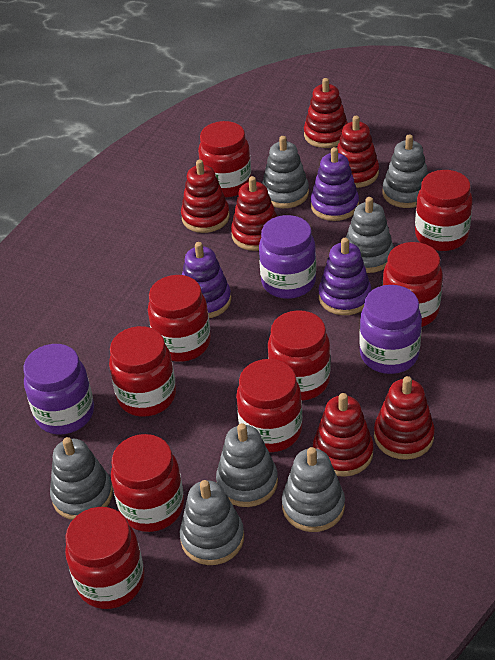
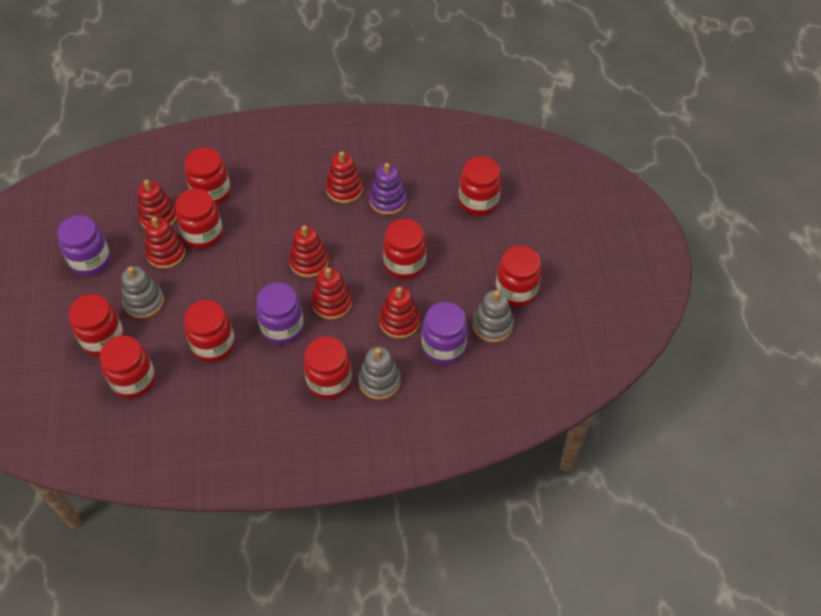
grey stacking toy: [50,437,113,520] [180,480,244,565] [216,423,278,507] [262,136,309,208] [282,447,345,532] [346,197,394,273] [382,134,428,208] = 7 -> [122,266,164,319] [358,347,401,400] [473,290,514,342] = 3
purple stacking toy: [182,242,231,318] [311,147,359,221] [318,238,372,315] = 3 -> [369,163,407,215] = 1

